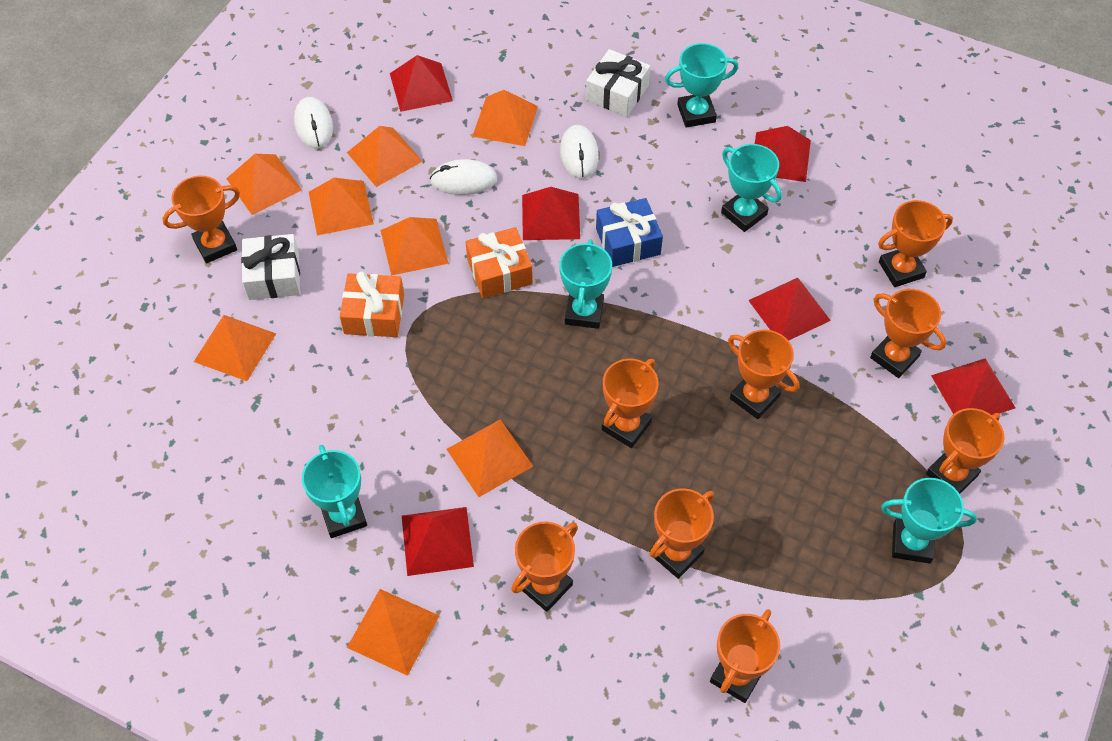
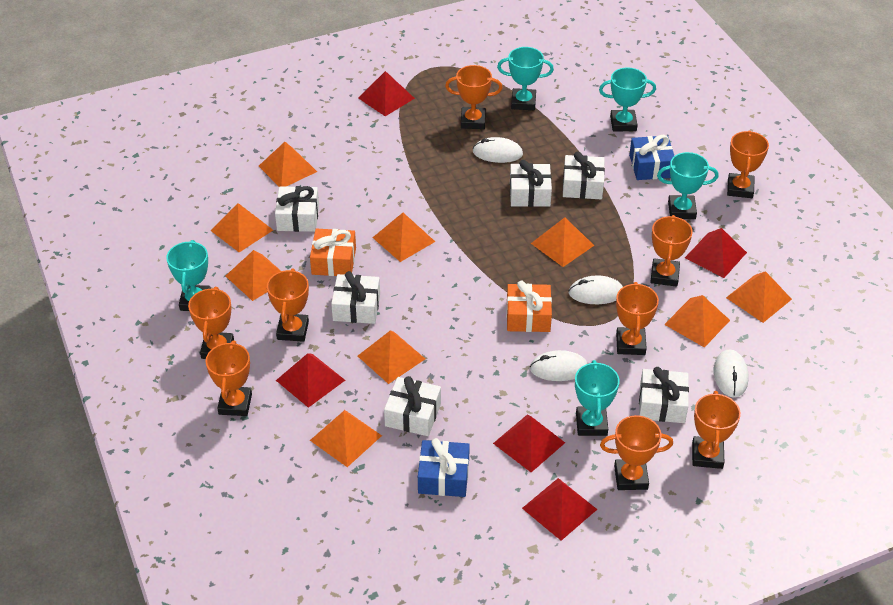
blue gift: [596,198,663,267] = 1 -> [418,438,470,497] [629,135,674,180] = 2
orange pyramid: [194,315,276,381] [226,154,302,215] [309,178,374,235] [347,126,423,187] [347,589,440,676] [380,217,449,276] [446,420,533,497] [472,90,538,146] = 8 -> [210,203,273,252] [226,250,281,301] [259,142,317,187] [310,410,382,467] [358,330,425,384] [372,213,435,262] [531,217,594,267] [664,295,730,348] [726,271,792,323] = 9
red pyramid: [390,55,453,112] [402,507,474,576] [522,187,580,240] [748,278,831,341] [755,126,811,182] [931,358,1015,415] = 6 -> [276,353,345,408] [358,71,415,116] [493,415,565,472] [522,478,597,541] [685,228,747,278] = 5
white gift: [241,234,300,300] [586,49,650,117] = 2 -> [275,186,319,232] [331,271,380,324] [384,376,441,436] [510,160,552,207] [563,152,605,199] [639,367,689,423] = 6
white mouse: [294,97,333,148] [430,159,497,195] [560,125,599,179] = 3 -> [472,137,523,163] [530,350,588,381] [569,276,623,304] [714,349,749,397] = 4

